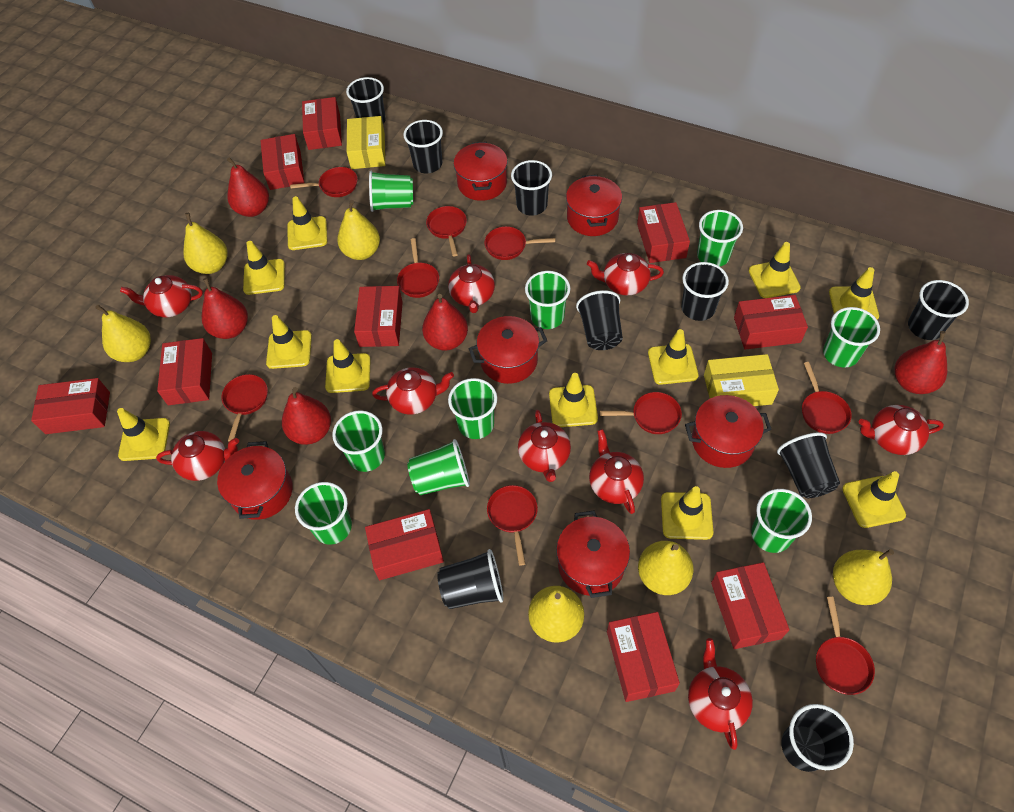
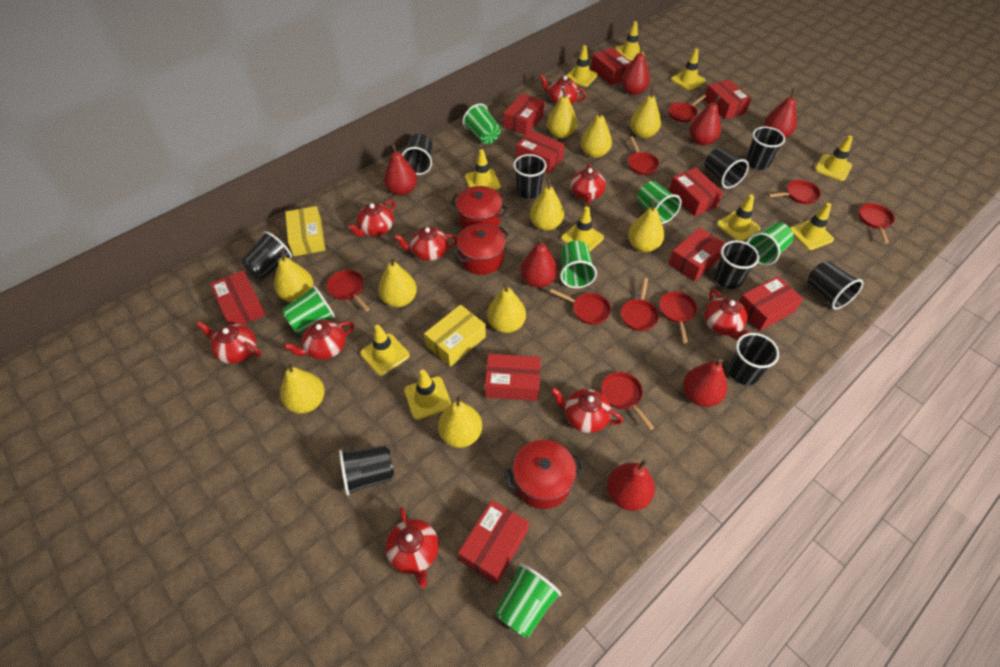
green cup: [295,482,352,545] [332,410,385,472] [369,171,413,212] [407,439,470,495] [448,378,497,439] [525,271,570,329] [697,210,743,266] [751,489,812,553] [823,307,880,368] = 9 -> [282,285,335,334] [463,103,501,144] [495,563,561,638] [560,241,597,288] [637,181,682,224] [746,222,794,265] = 6
red pear: [202,278,248,339] [227,157,269,217] [282,387,331,445] [422,294,468,351] [895,331,947,394] = 5 -> [384,143,417,195] [520,237,558,288] [607,459,655,511] [621,45,650,95] [683,359,727,407] [689,96,721,146] [764,88,797,138] = 7
red pot: [217,441,293,520] [454,142,508,201] [469,316,547,384] [556,511,630,598] [566,175,622,236] [685,395,772,468] = 6 -> [450,186,508,229] [453,223,509,275] [504,440,584,509] = 3
yellow pear: [95,305,151,362] [183,213,227,274] [337,200,380,260] [528,586,584,643] [638,541,693,595] [833,549,894,605] = 6 -> [274,249,314,302] [280,361,325,413] [378,256,417,307] [438,395,482,448] [487,283,526,333] [530,178,564,231] [547,88,577,138] [580,108,612,158] [628,200,664,252] [630,87,661,138] = 10
yellow traffic cone: [117,408,170,461] [243,241,285,295] [266,315,312,369] [287,196,328,250] [325,339,371,393] [549,373,598,427] [648,329,699,385] [661,486,713,540] [749,242,801,298] [829,267,879,320] [842,471,906,528] = 11 -> [360,325,410,376] [404,370,451,420] [465,149,501,190] [561,206,604,252] [566,45,598,87] [615,21,645,60] [671,49,706,91] [717,194,760,241] [790,203,834,250] [815,135,853,181] = 10

